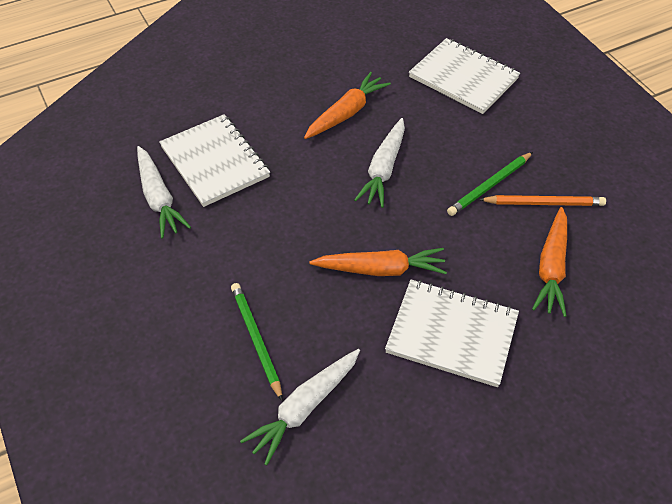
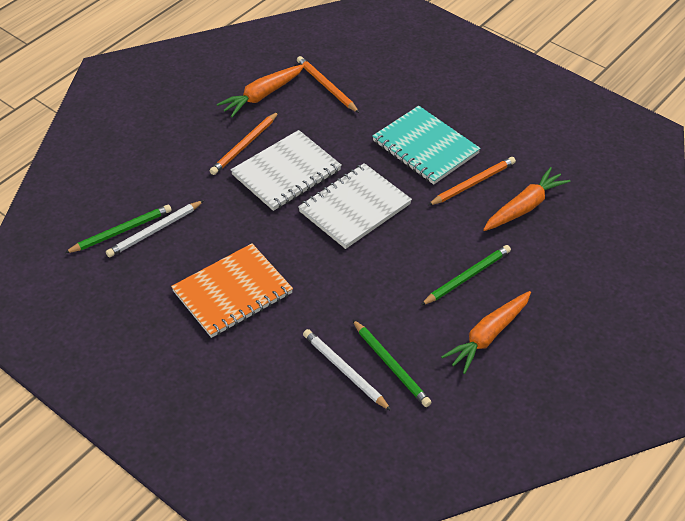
green pencil: [231,283,283,401] [447,152,533,216] = 2 -> [65,205,172,253] [352,319,432,407] [420,245,511,306] = 3
orange notebook: none = 0 -> [171,243,293,338] = 1
orange pencil: [479,195,606,206] = 1 -> [210,112,279,175] [297,56,359,113] [427,157,516,206] = 3
turquoise notebook: none = 0 -> [372,106,481,185] = 1
white carrot: [137,146,191,238] [240,349,360,466] [354,118,405,208] = 3 -> none = 0
white notebook: [159,114,270,207] [385,280,519,387] [409,38,520,114] = 3 -> [231,130,342,211] [298,163,412,249] = 2
white pencil: none = 0 -> [106,200,204,257] [303,329,391,411] = 2

